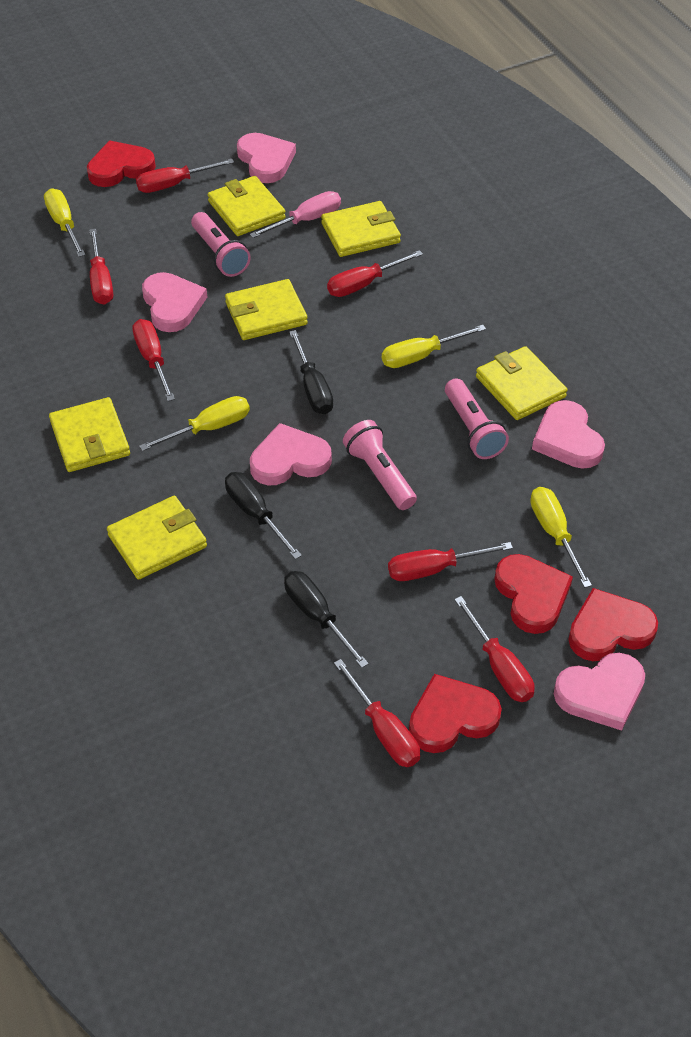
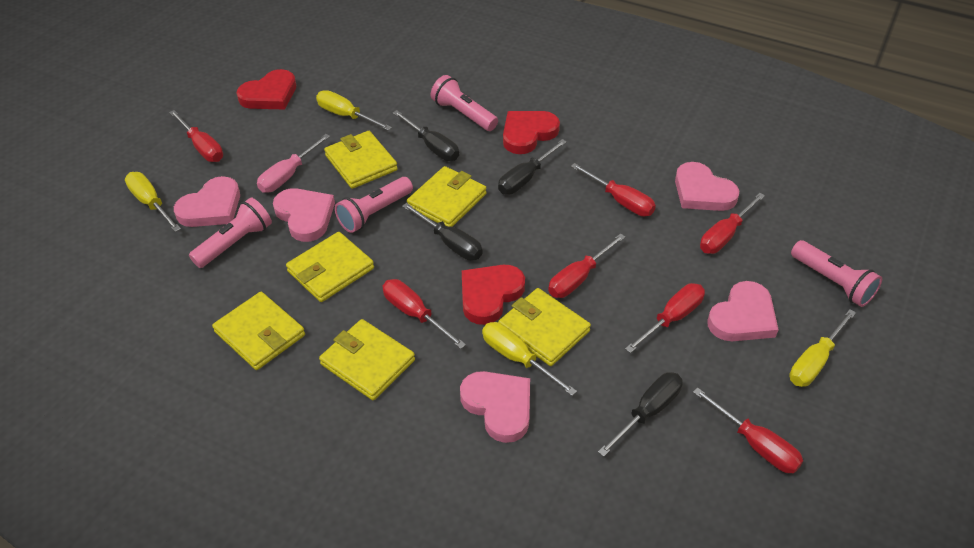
black screwdriver: [225,472,302,559] [284,571,369,668] [289,330,333,414] = 3 -> [393,110,459,161] [402,203,483,260] [498,139,567,195] [598,372,683,457] = 4
pink flashlight: [191,212,251,277] [343,420,417,510] [445,379,509,459] = 3 -> [189,197,272,268] [335,177,413,233] [431,75,498,131] [791,240,882,307] = 4
red heart: [87,140,156,187] [409,674,502,753] [494,554,573,634] [568,588,658,661] = 4 -> [237,69,296,109] [462,265,525,325] [503,111,560,154] = 3

